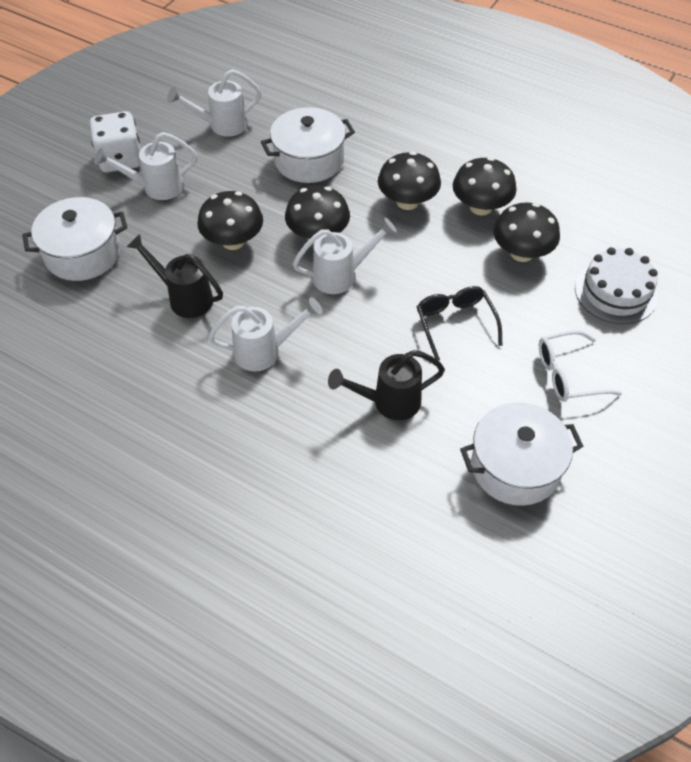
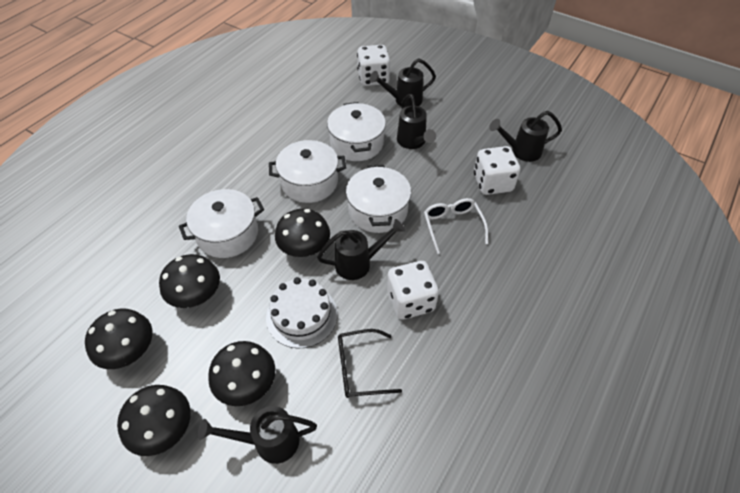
black watering can: [127,234,223,318] [328,350,445,420] = 2 -> [198,406,317,464] [317,219,405,280] [370,58,436,107] [397,94,436,149] [489,111,562,162] = 5
white dice: [90,111,141,172] = 1 -> [357,45,390,86] [387,261,439,320] [474,146,520,195] = 3
white pot: [22,197,127,281] [261,107,355,183] [460,402,583,506] = 3 -> [179,189,264,258] [269,140,346,203] [327,102,386,161] [346,165,411,233] = 4
white watering can: [94,132,198,200] [167,69,262,137] [208,297,323,372] [293,218,397,294] = 4 -> none = 0

